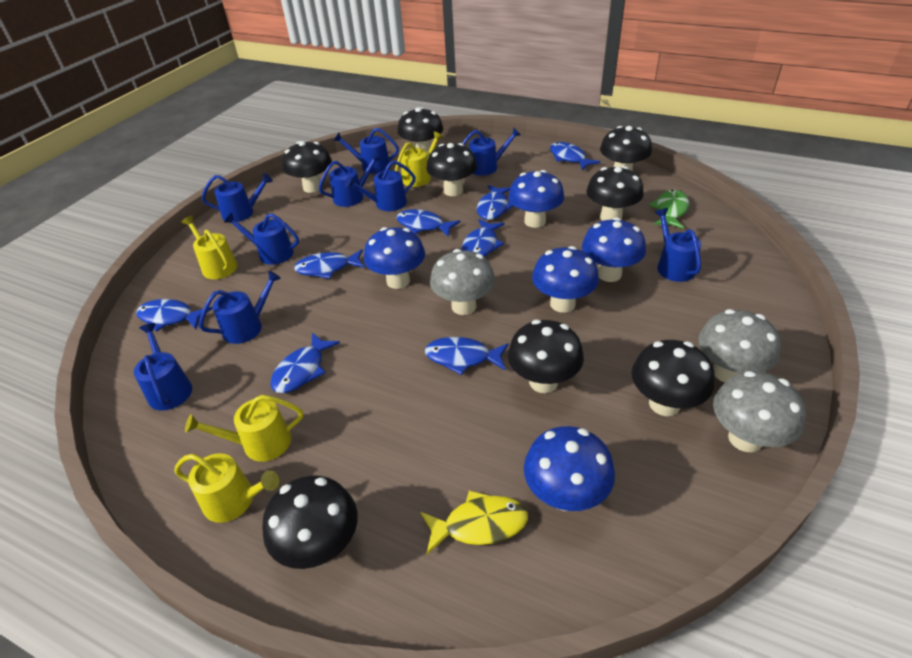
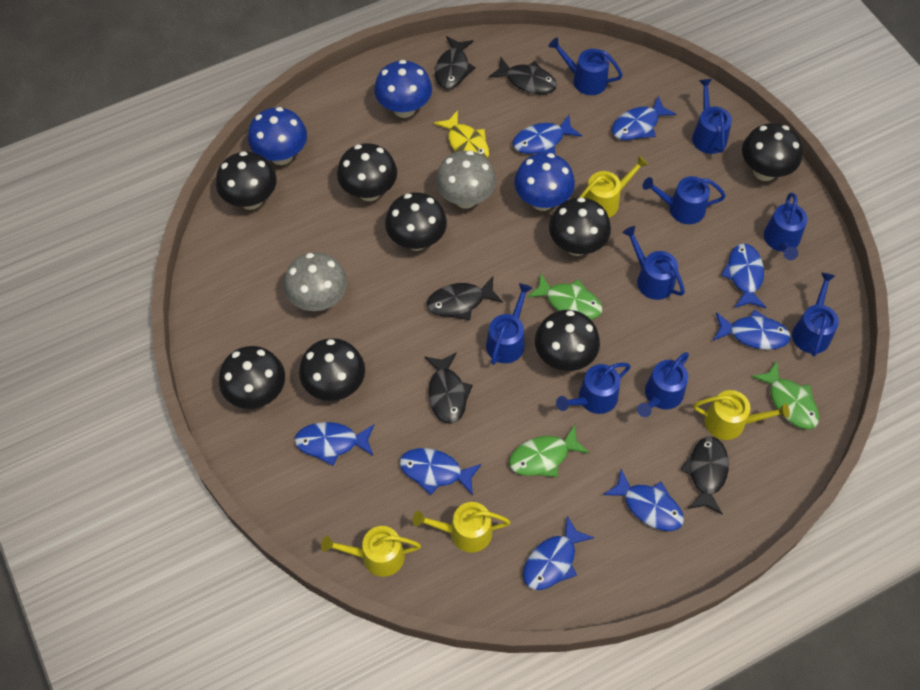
black fish: none = 0 -> [425,352,473,424] [427,277,503,320] [435,36,476,89] [489,56,557,94] [681,436,729,514] = 5
blue mushroom: [364,227,425,289] [508,170,564,228] [524,426,615,511] [532,246,599,313] [582,218,646,282] = 5 -> [248,107,307,165] [374,60,432,118] [514,153,575,211] = 3
green fish: [649,190,689,229] = 1 -> [509,425,589,477] [527,273,603,319] [751,361,819,429] = 3
grey mushroom: [430,249,495,315] [698,309,781,382] [713,371,806,452] = 3 -> [284,252,347,311] [436,150,496,209] = 2

